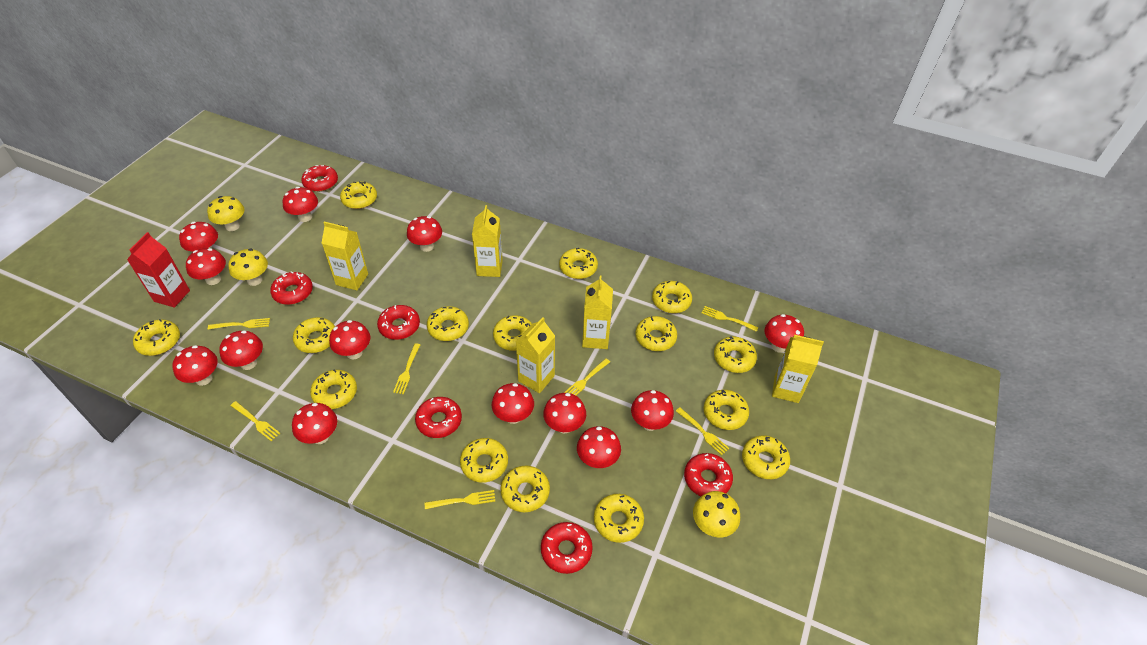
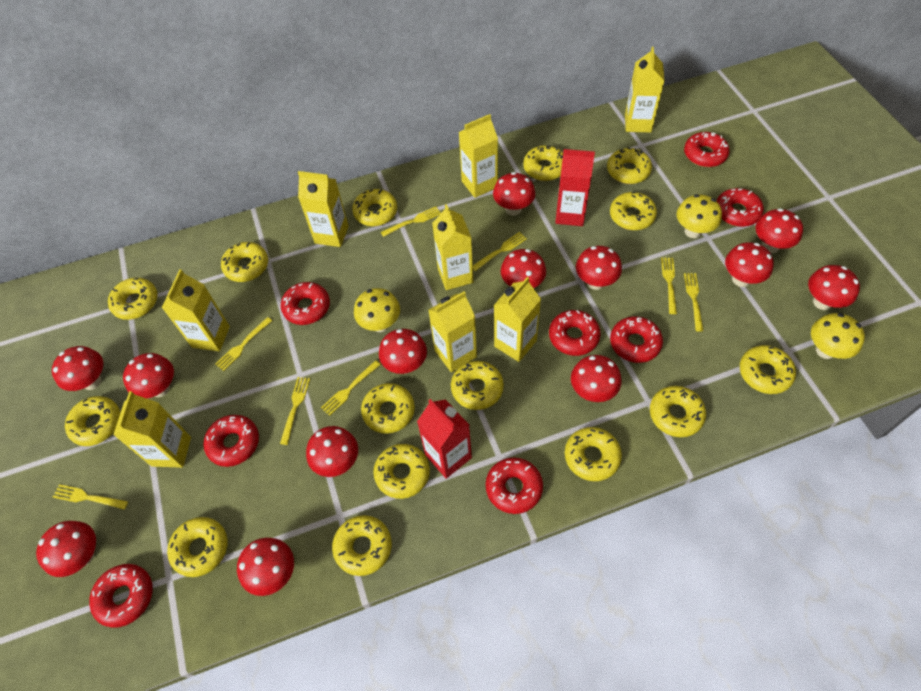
red carton: [127,232,190,308] = 1 -> [417,399,472,479] [555,149,595,226] = 2
red donut: [270,271,313,305] [301,165,338,192] [377,305,420,340] [415,397,462,438] [541,522,593,574] [684,453,733,496] = 6 -> [89,564,153,628] [204,415,259,467] [281,282,330,325] [486,458,543,514] [549,310,601,356] [610,316,663,363] [684,132,730,167] [717,188,764,227] = 8
yellow carton: [322,222,368,290] [472,205,503,277] [516,317,555,393] [582,276,613,349] [772,335,824,403] = 5 -> [113,391,191,468] [162,269,230,351] [298,171,349,247] [429,291,477,372] [432,204,473,290] [459,114,498,198] [494,277,541,362] [625,46,665,133] = 8
yellow fork: [208,318,270,330] [231,401,280,441] [393,343,420,394] [425,490,495,509] [564,358,610,395] [676,408,729,455] [702,306,759,332] = 7 -> [53,484,128,510] [215,317,273,371] [280,377,310,445] [321,360,381,416] [381,207,441,237] [473,232,527,271] [661,258,677,314] [684,273,703,332] = 8

